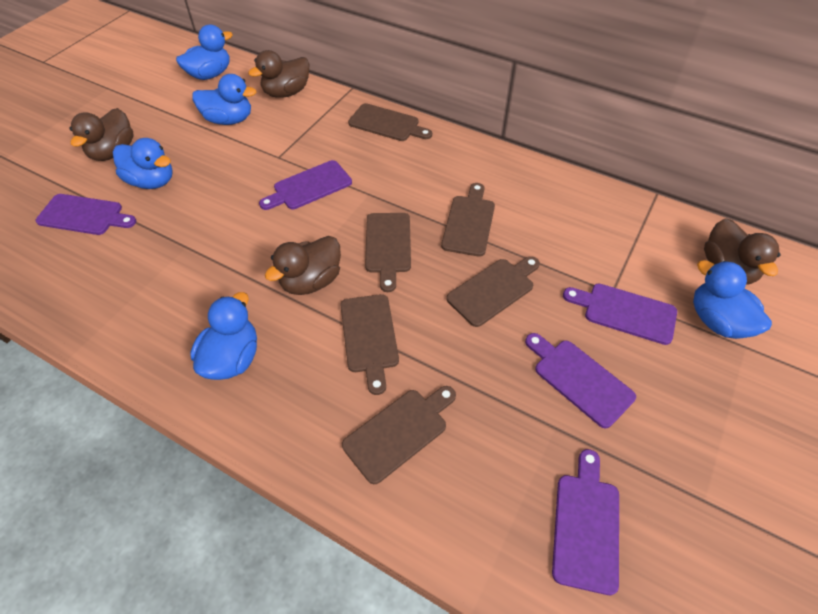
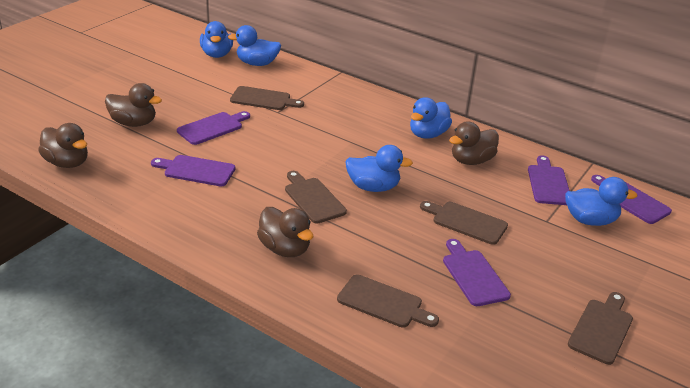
brown cutting board: [340,294,399,395] [342,386,456,484] [348,103,432,141] [365,213,411,292] [441,183,495,257] [446,256,540,327] = 6 -> [230,86,304,110] [285,171,347,224] [337,274,439,328] [420,201,508,245] [568,292,633,365] = 5

